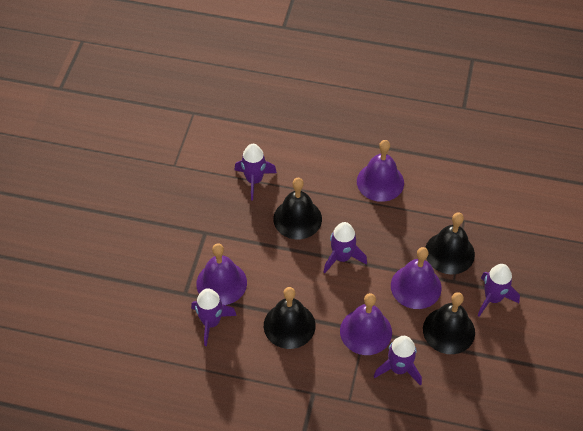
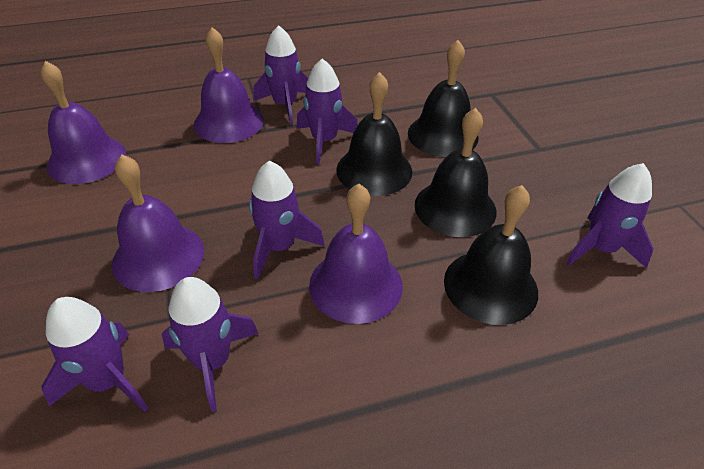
purple rocket: [191,288,237,346] [234,144,277,201] [324,222,367,273] [374,336,422,386] [477,264,520,317] = 5 -> [41,297,148,412] [162,277,259,412] [249,161,325,279] [253,25,308,125] [297,58,358,164] [566,163,653,268] = 6

